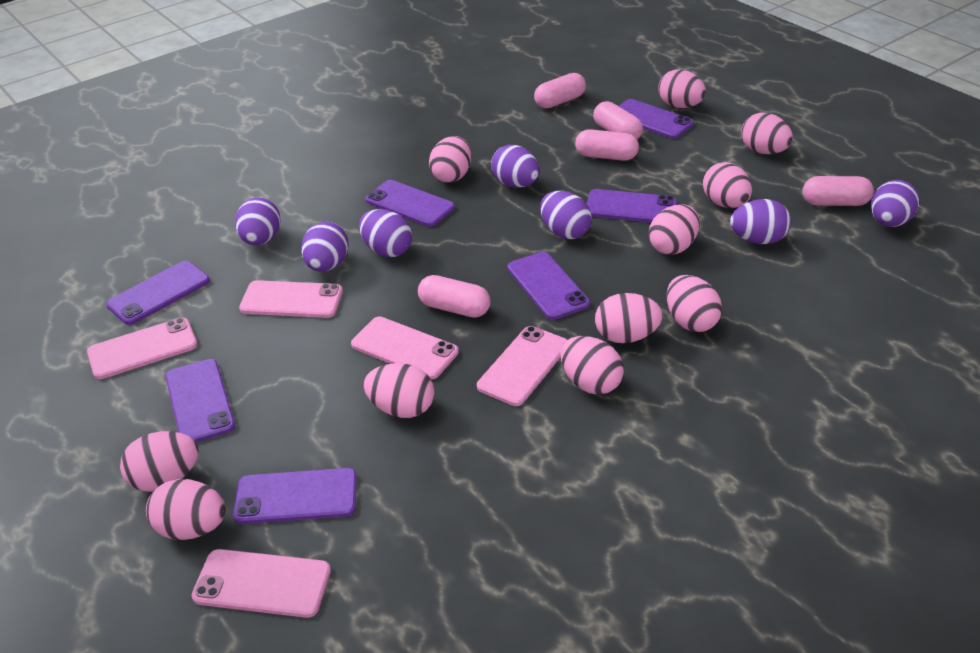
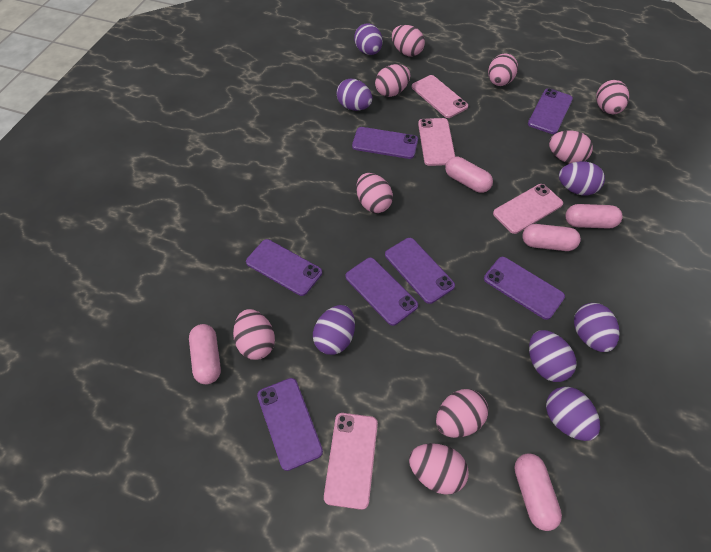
pink egg: [120,431,199,492] [146,479,226,540] [363,363,434,418] [429,136,471,183] [560,336,624,395] [595,293,663,343] [649,204,700,255] [658,69,706,108] [667,275,722,332] [703,162,752,208] [741,113,793,154] = 11 -> [233,309,275,360] [356,173,393,213] [375,64,410,97] [392,25,425,56] [409,443,469,495] [436,389,488,438] [488,53,518,86] [549,131,593,164] [596,80,629,114] = 9
pink phone: [87,317,198,379] [191,549,331,618] [239,280,343,318] [351,317,459,379] [477,326,567,406] = 5 -> [324,413,378,510] [412,75,468,118] [418,118,455,166] [493,184,563,234] = 4

